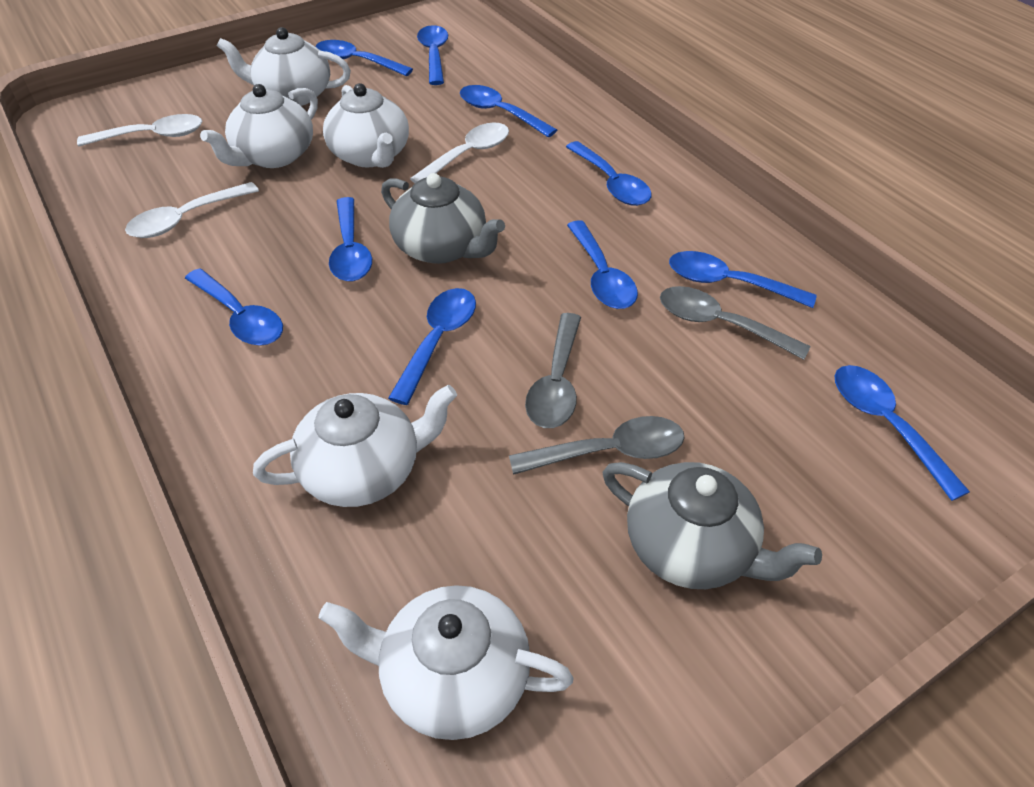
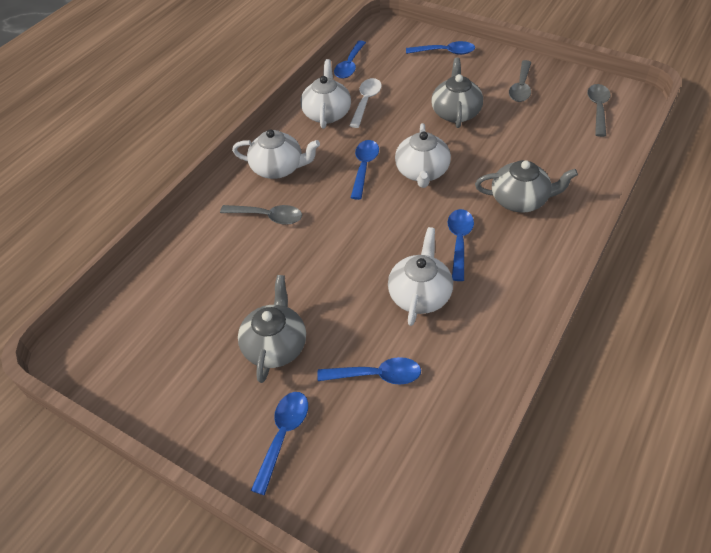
blue spoon: [185,268,283,346] [315,40,413,76] [329,197,372,281] [388,288,476,405] [417,25,448,85] [460,85,557,137] [566,141,652,206] [567,220,638,309] [669,251,817,308] [835,365,970,501] = 10 -> [251,392,308,495] [317,357,421,385] [334,40,366,78] [351,140,379,200] [406,41,475,55] [448,209,474,281] = 6
grey teapot: [381,173,505,264] [603,462,822,589] = 2 -> [238,275,306,383] [431,58,483,128] [475,160,578,213] = 3
white spoon: [77,114,203,146] [125,182,259,238] [410,122,509,183] = 3 -> [349,78,382,128] = 1
white teapot: [200,84,318,168] [217,27,351,106] [253,385,457,507] [319,585,574,740] [323,83,409,168] = 5 -> [232,129,320,179] [301,59,351,129] [388,227,453,326] [395,123,451,188] = 4

